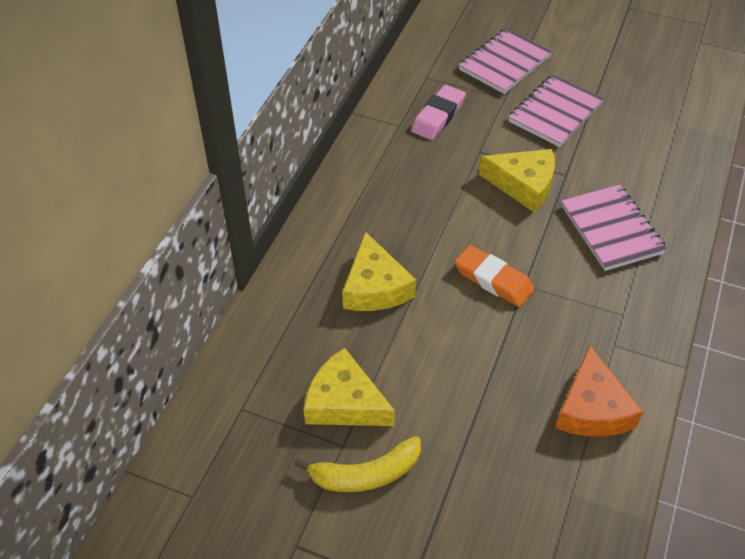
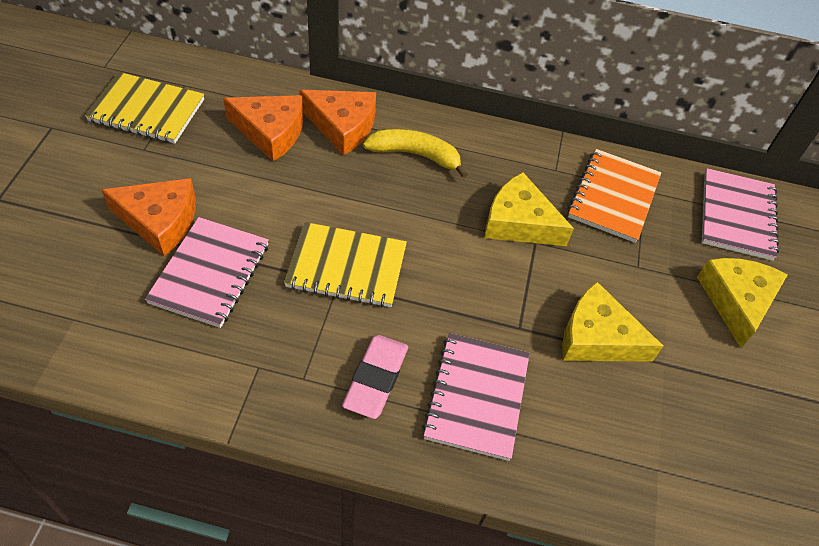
orange cheese: [555,345,643,436] = 1 -> [102,178,196,256] [223,95,303,162] [299,90,376,155] = 3
orange eraser: [454,245,534,307] = 1 -> none = 0
orange notebook: none = 0 -> [568,149,661,243] = 1
yellow notebook: none = 0 -> [85,72,204,144] [284,222,407,308] = 2

